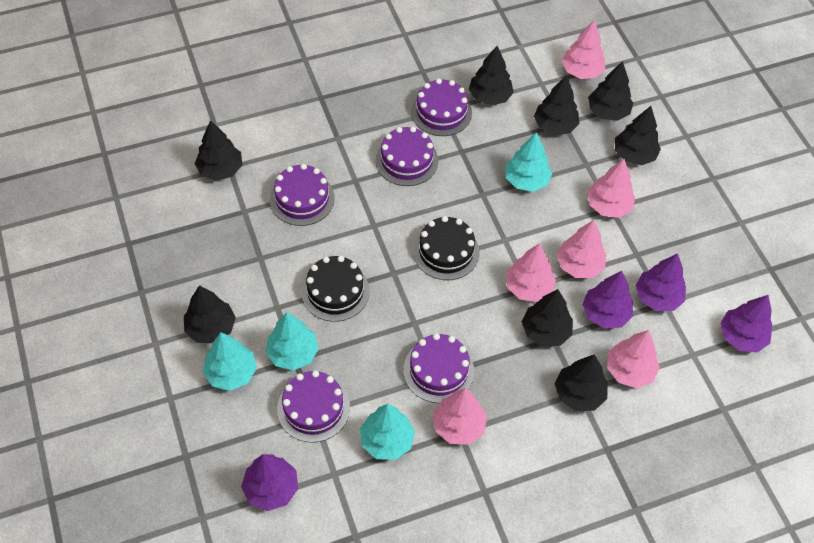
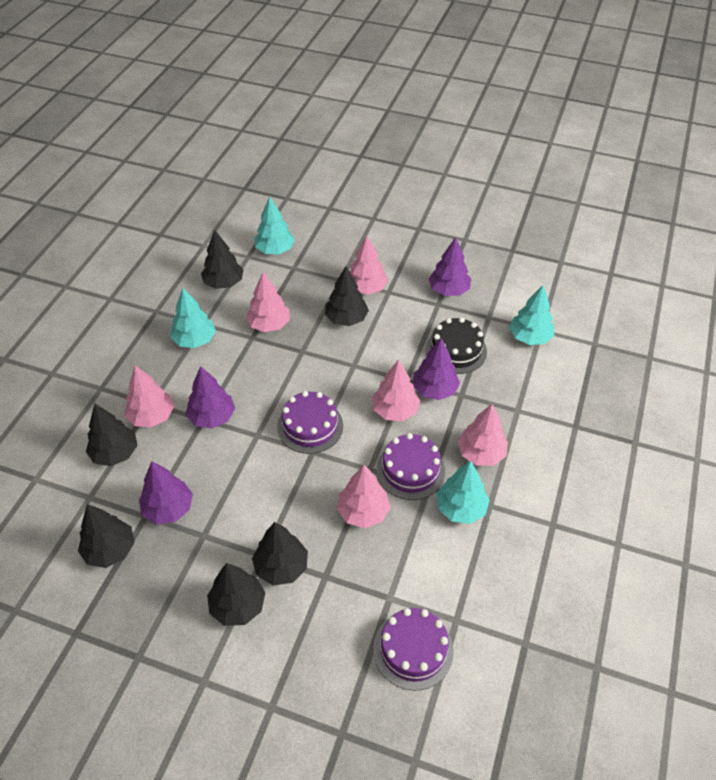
black cake: [301,256,369,322] [413,216,480,280] = 2 -> [426,317,487,374] = 1
black tree: [184,285,236,343] [195,120,242,181] [469,46,514,106] [522,289,573,347] [534,76,579,135] [555,354,608,411] [588,61,633,121] [615,106,661,165] = 8 -> [78,504,135,568] [86,404,138,466] [201,230,244,289] [207,563,265,626] [252,522,308,585] [325,266,369,326] = 6
purple cake: [270,164,335,226] [277,370,350,443] [375,127,438,186] [403,333,474,403] [411,78,472,136] = 5 -> [277,391,343,454] [373,608,454,691] [376,433,445,500] = 3

